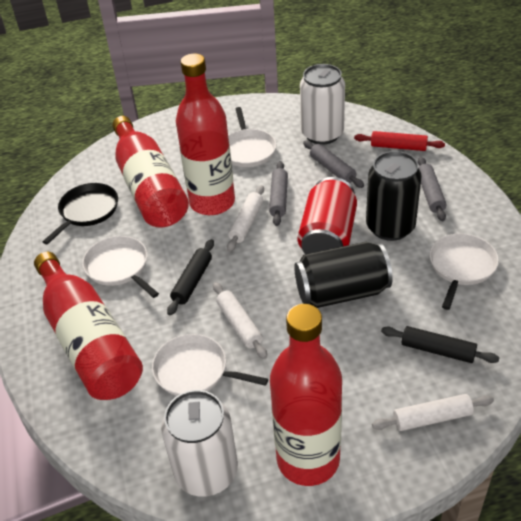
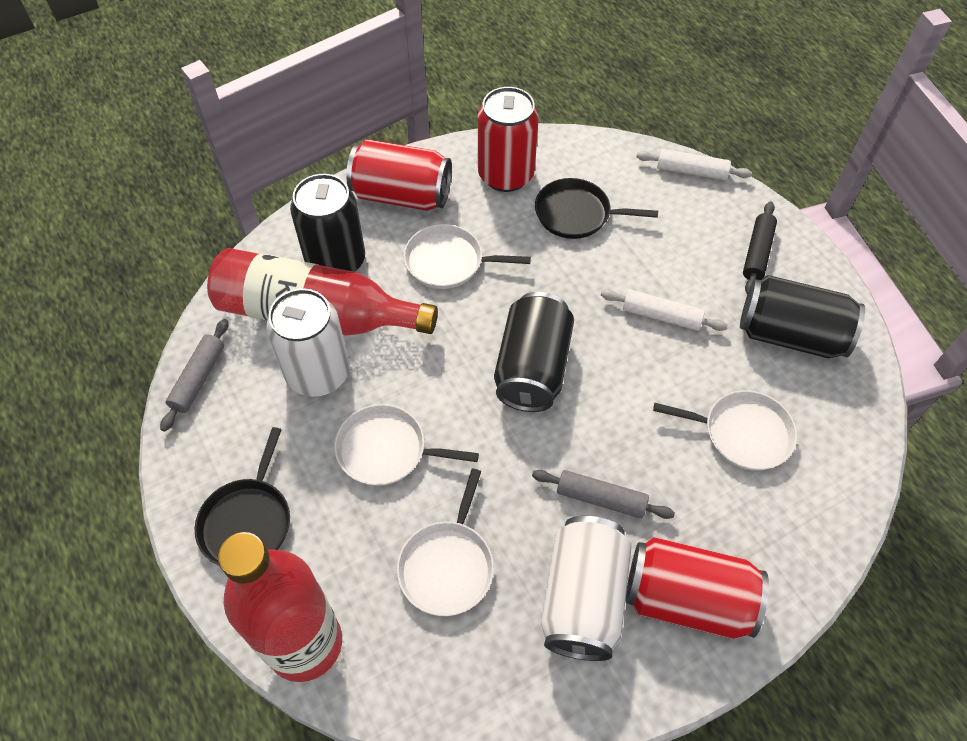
black can: [294,242,393,308] [366,151,422,241] = 2 -> [290,174,365,272] [494,292,574,412] [740,275,865,358] = 3
black pan: [42,183,118,245] = 1 -> [195,427,290,566] [535,178,658,239] = 2
black rolling pin: [167,239,214,315] [381,326,499,363] = 2 -> [743,201,777,294] = 1
grey rolling pin: [269,161,288,226] [303,141,364,188] [418,157,446,221] = 3 -> [160,319,228,432] [532,470,675,519] = 2
red bottle: [34,252,143,400] [112,116,189,228] [176,54,235,215] [270,304,342,486] = 4 -> [207,248,438,336] [218,532,342,682] = 2
red can: [297,177,357,254] = 1 -> [346,139,452,211] [478,87,539,192] [626,537,769,639] = 3
red rolling pin: [354,131,445,151] = 1 -> none = 0
white rolling pin: [213,282,267,359] [227,185,264,252] [372,394,494,431] = 3 -> [601,290,728,331] [636,149,752,180] = 2

